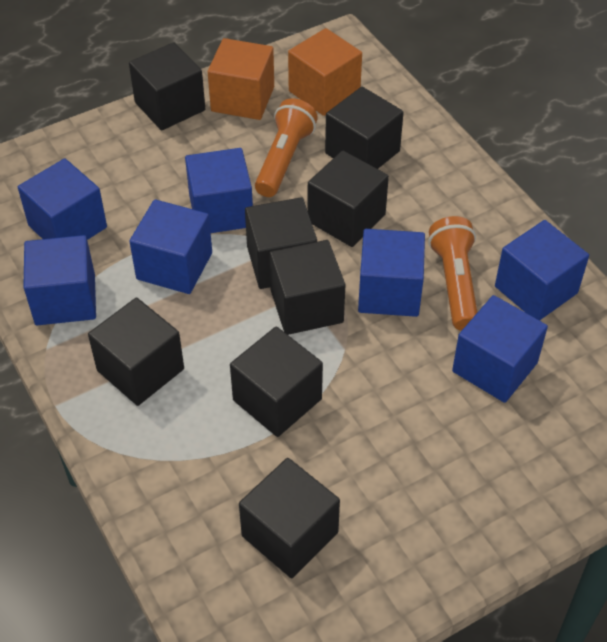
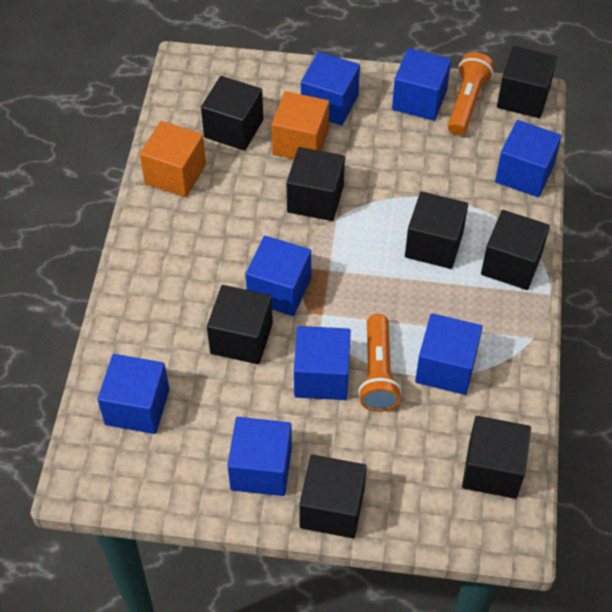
blue cube: [18,158,107,240] [23,235,96,325] [129,199,212,294] [185,148,253,233] [358,229,425,317] [452,295,548,403] [495,220,589,321] = 7 -> [98,354,169,434] [227,417,292,496] [246,236,311,316] [294,326,351,400] [301,52,360,126] [392,48,451,121] [415,313,483,395] [495,120,562,197] = 8

